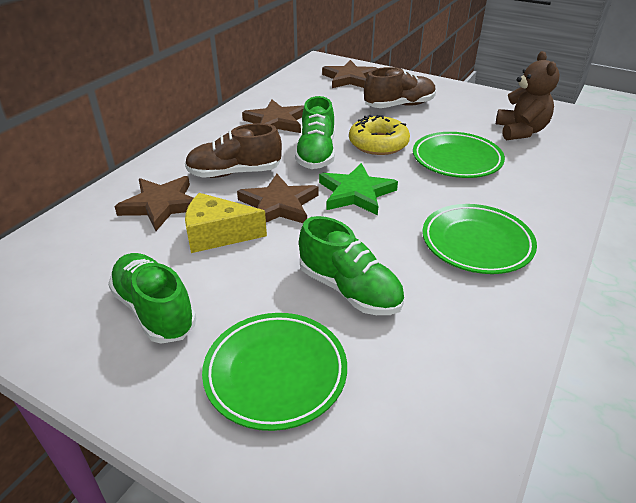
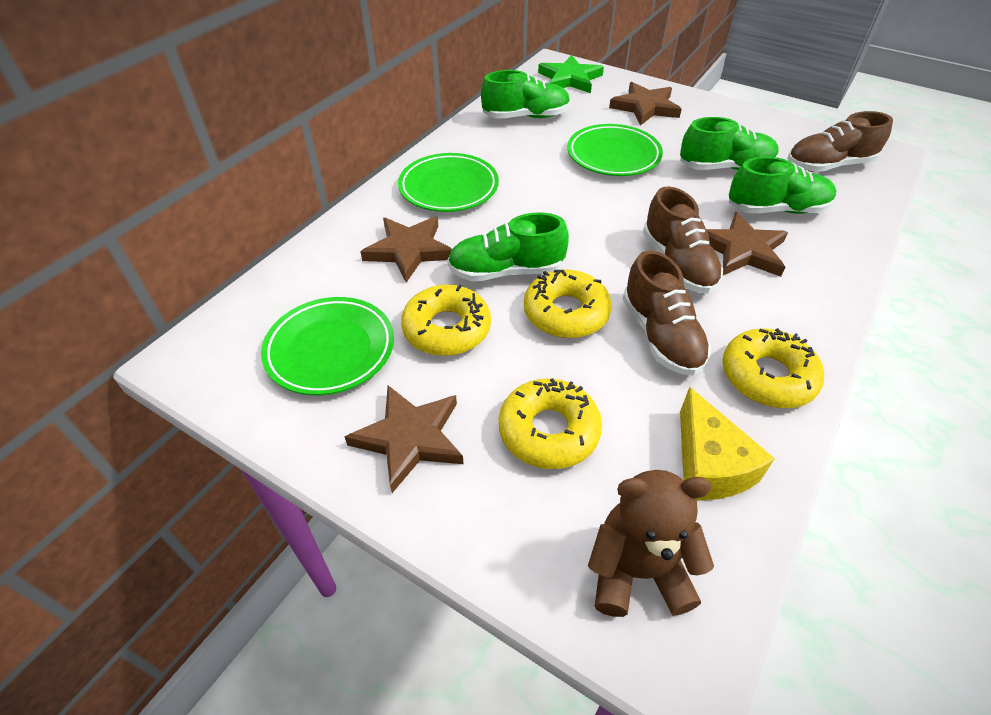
brown shoe: [185,123,282,178] [364,67,436,108] = 2 -> [623,250,711,376] [643,187,723,293] [787,111,893,172] = 3
green shoe: [108,253,196,344] [295,96,335,169] [299,216,404,315] = 3 -> [447,212,569,281] [481,70,571,119] [680,117,779,170] [729,157,836,214] = 4
yellow donut: [349,115,410,155] = 1 -> [401,284,491,356] [499,378,602,469] [524,270,612,338] [722,328,824,408] = 4

